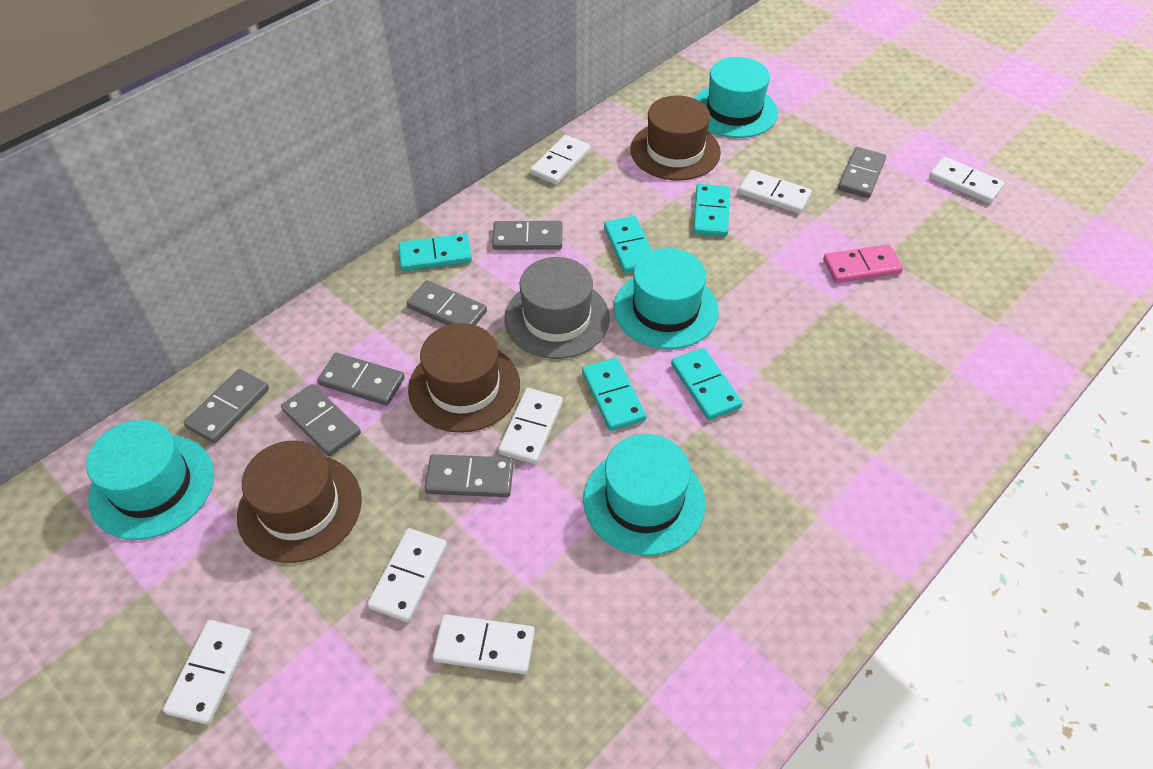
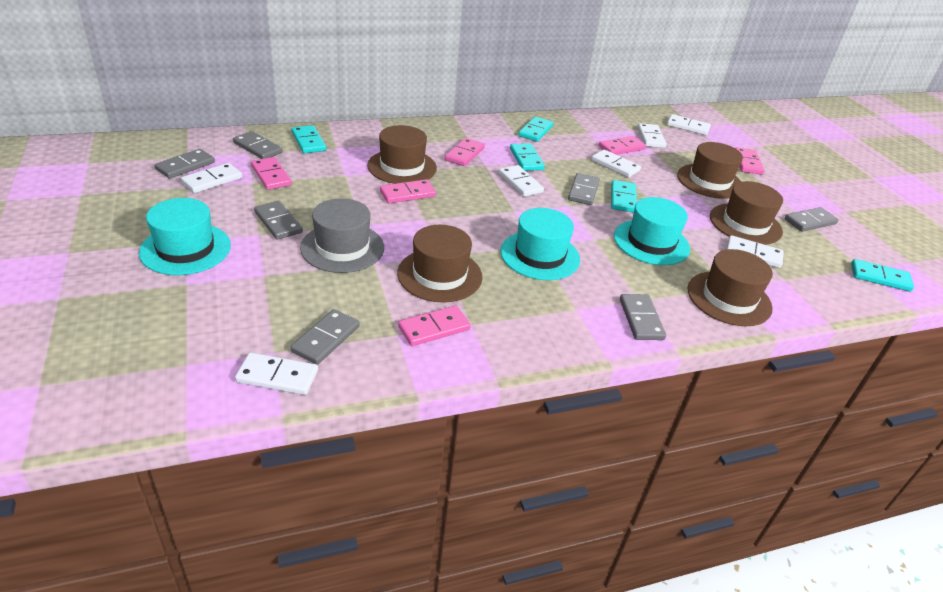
brown hat: [237,441,362,563] [408,323,520,433] [630,95,721,181] = 3 -> [367,125,437,184] [397,225,482,302] [677,142,743,199] [688,249,773,326] [710,181,783,245] = 5
pink domino: [823,244,903,283] = 1 -> [251,157,292,190] [380,179,436,203] [398,306,471,346] [445,138,485,166] [599,136,646,155] [735,147,765,175] = 6
turquoise hat: [86,420,214,540] [583,434,706,556] [614,248,718,349] [694,57,778,138] = 4 -> [139,198,231,275] [500,208,580,280] [614,197,690,265] = 3

